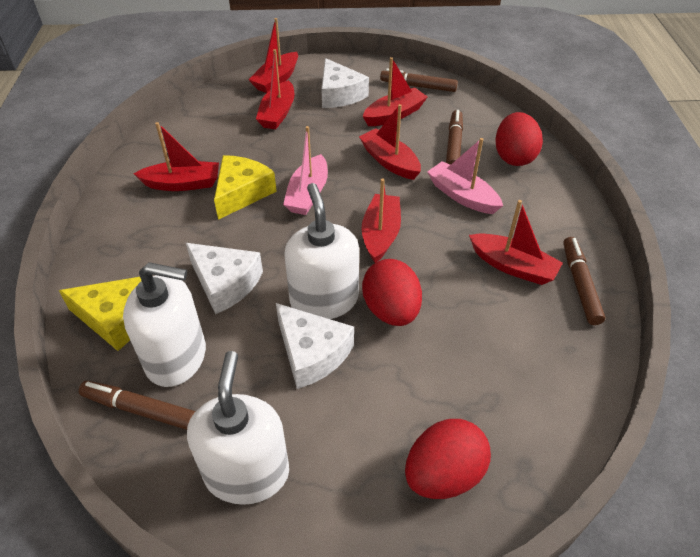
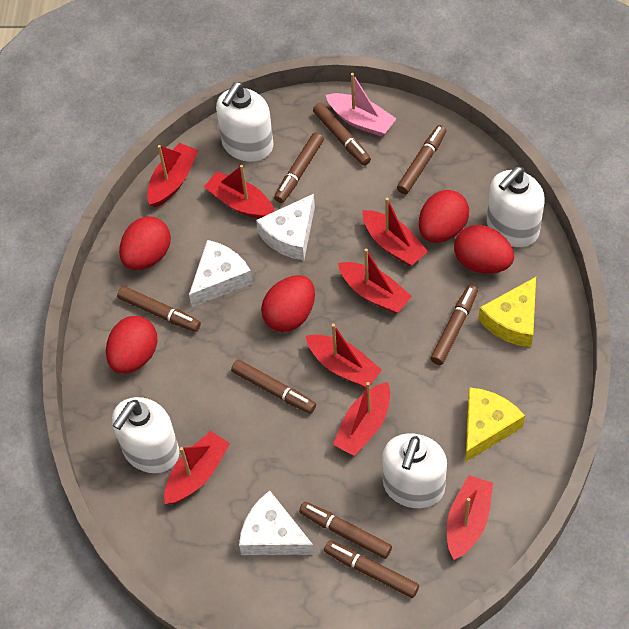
brown marker: [79,381,196,430] [380,68,458,92] [446,110,463,165] [563,237,605,325] = 4 -> [117,286,201,332] [231,360,316,414] [274,132,324,203] [299,502,392,559] [313,103,371,165] [324,540,419,598] [397,125,447,194] [430,285,478,365] = 8
pink boat: [283,126,328,215] [427,138,503,214] = 2 -> [326,73,397,137] = 1
red boat: [134,122,219,191] [249,18,298,93] [256,49,295,129] [359,104,421,180] [362,57,428,126] [362,179,401,263] [469,200,563,285] = 7 -> [147,143,198,207] [164,431,230,504] [204,165,274,219] [306,324,382,388] [333,382,390,456] [338,249,412,313] [363,198,428,266] [447,475,493,560] = 8
red egg: [362,259,422,326] [405,419,491,499] [495,112,543,166] = 3 -> [106,316,158,374] [119,216,171,270] [261,275,315,332] [419,190,469,243] [454,225,514,274] = 5
white soap dispenser: [123,262,206,387] [187,351,289,505] [284,183,359,319] = 3 -> [112,397,179,473] [216,82,273,162] [382,433,447,508] [487,167,545,247] = 4

